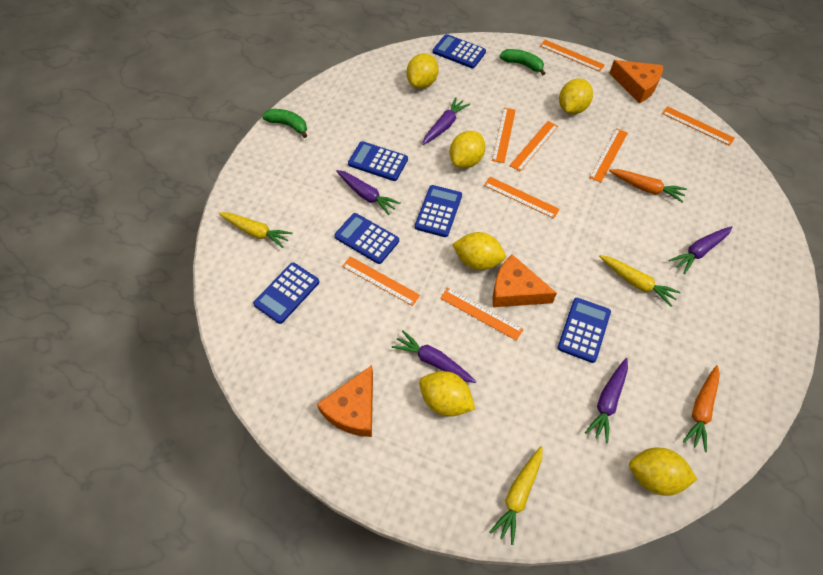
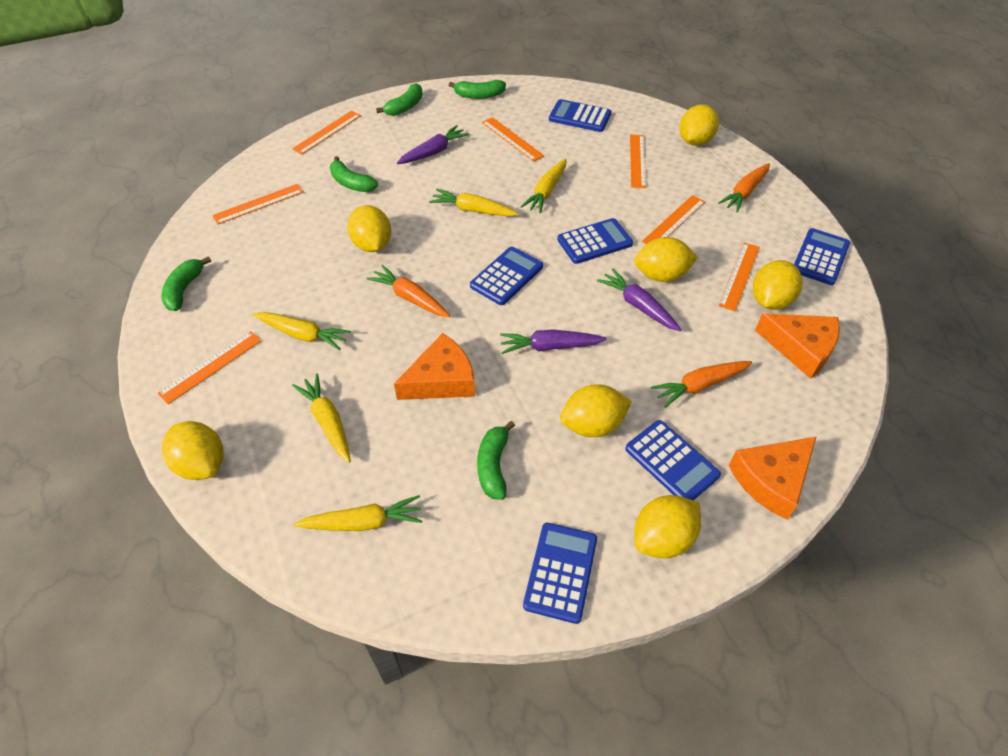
green banana: [262,109,307,138] [500,49,546,76] = 2 -> [162,256,211,311] [330,156,378,192] [376,83,423,116] [449,80,506,99] [477,421,515,500] = 5
orange carrot: [609,169,687,203] [683,365,720,452] = 2 -> [366,265,450,317] [651,361,752,408] [718,163,770,213] = 3
orange ruler: [342,256,420,306] [440,288,523,341] [484,177,560,218] [492,108,516,163] [509,121,558,171] [540,40,605,72] [589,128,628,183] [662,106,735,146] = 8 -> [158,331,261,404] [212,184,303,224] [292,111,361,154] [482,117,544,162] [630,135,646,188] [642,195,705,244] [718,243,760,311] = 7
purple carrot: [336,170,401,215] [392,330,477,383] [423,97,470,145] [585,358,628,443] [669,226,732,274] = 5 -> [397,125,470,164] [500,329,607,354] [597,269,681,332] = 3
yellow carrot: [219,212,293,248] [490,446,542,545] [599,255,681,307] = 3 -> [253,312,351,350] [292,374,351,463] [294,495,422,531] [429,189,518,216] [521,159,566,213] = 5
yellow lemon: [407,53,439,89] [419,371,475,417] [450,131,485,168] [452,232,506,270] [559,78,593,114] [629,448,697,496] = 6 -> [162,421,224,480] [347,205,391,252] [560,384,632,437] [634,237,698,282] [634,495,701,558] [680,104,719,146] [753,260,802,310] = 7

